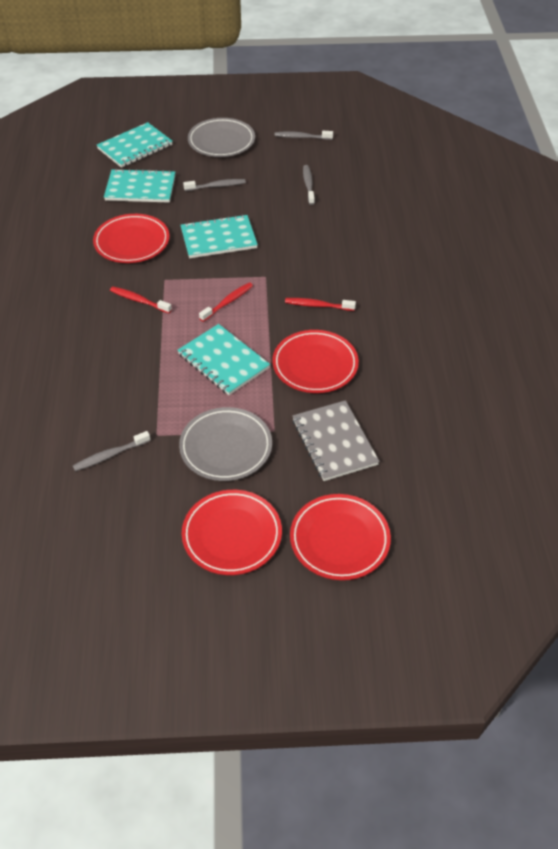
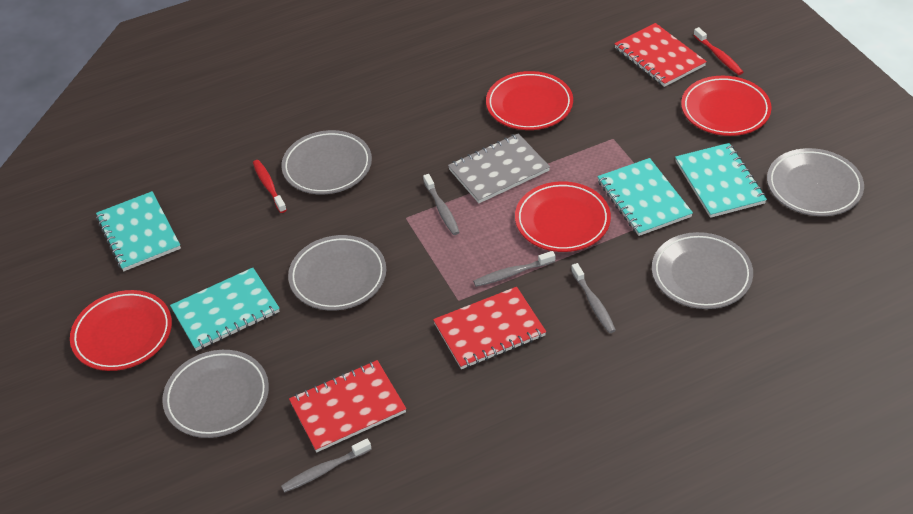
grey plate: [179,407,272,481] [188,118,255,157] = 2 -> [162,350,269,438] [281,130,372,195] [288,235,386,310] [652,232,753,309] [767,148,864,216] = 5
red notebook: none = 0 -> [289,360,406,452] [433,287,546,369] [614,23,707,87] = 3
red toothbrush: [110,286,172,313] [199,282,253,322] [285,298,356,311] = 3 -> [253,160,287,213] [694,27,743,75] = 2

